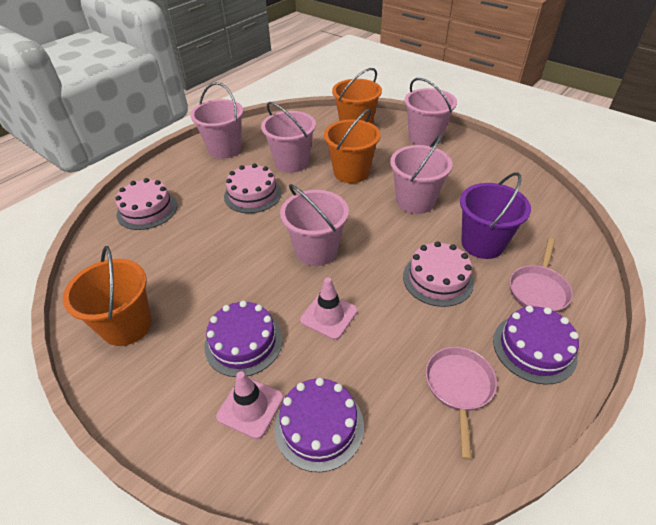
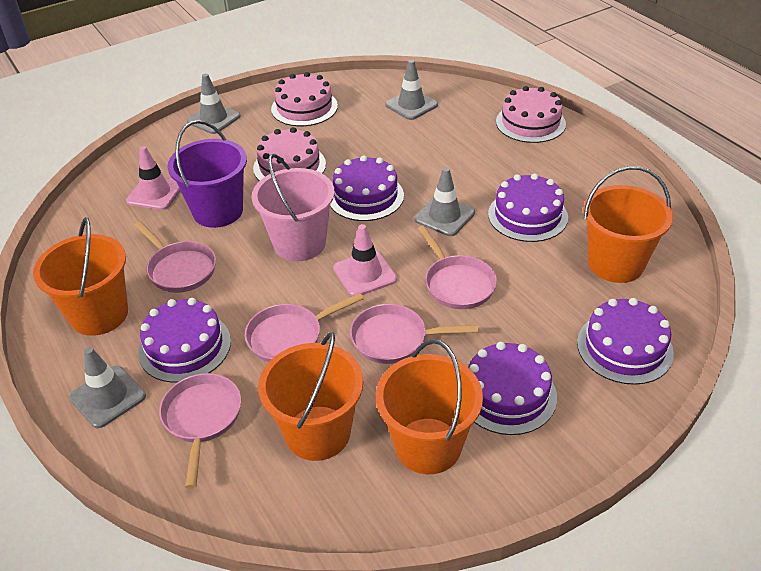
grey traffic cone: none = 0 -> [69,347,146,428] [187,74,241,134] [385,60,438,120] [414,167,475,236] = 4
orange bucket: [63,246,152,346] [324,108,381,183] [332,68,382,124] = 3 -> [33,217,128,336] [258,332,363,461] [376,339,483,474] [583,166,673,283] = 4
pink bucket: [190,82,244,159] [261,102,316,173] [280,184,349,266] [390,134,453,214] [405,78,457,146] = 5 -> [252,154,334,262] = 1
pink pan: [426,347,497,460] [510,238,573,312] = 2 -> [134,221,216,293] [159,373,241,489] [245,293,364,362] [350,304,479,364] [418,226,497,309] = 5
purple cake: [204,301,283,377] [274,378,364,472] [493,306,579,385] = 3 -> [138,298,231,383] [330,155,404,221] [468,342,557,435] [488,173,568,242] [577,298,674,385] = 5

